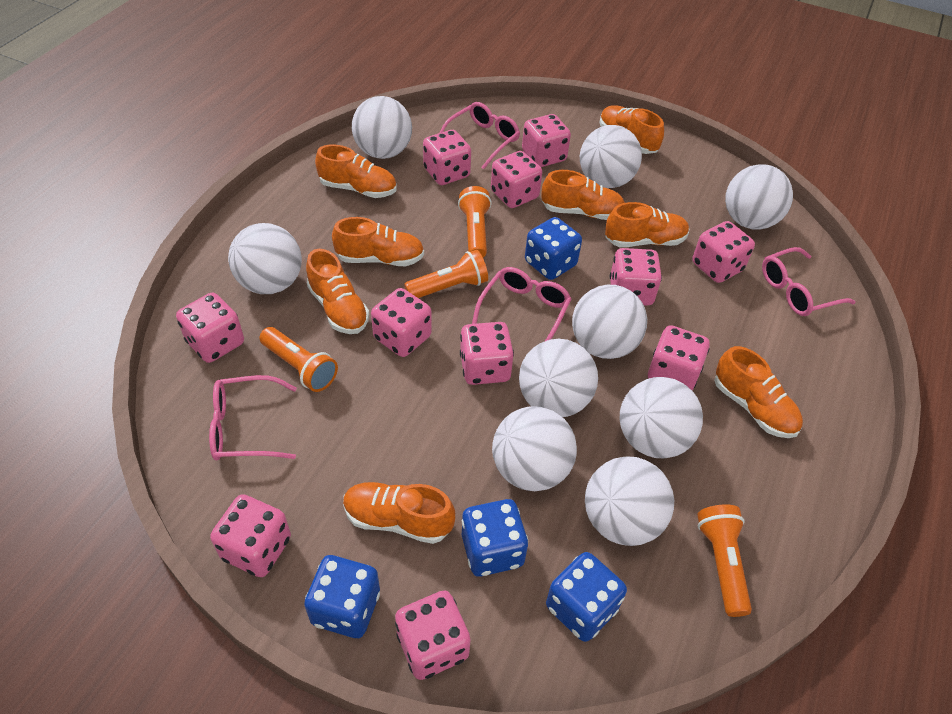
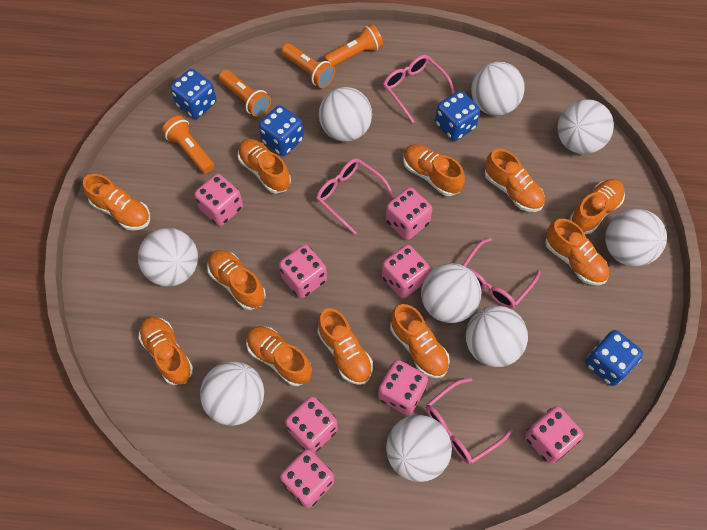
orange shoe: [306,249,369,334] [315,145,397,198] [332,217,424,266] [343,482,455,544] [541,170,624,220] [599,105,664,154] [605,202,689,247] [715,346,803,438] = 8 -> [83,174,150,230] [138,317,193,385] [207,250,266,310] [238,139,291,194] [246,326,312,386] [318,308,373,385] [390,304,450,378] [403,144,465,196] [484,149,545,212] [545,219,609,285] [570,179,625,234] = 11
pink dice: [176,293,244,363] [210,494,291,577] [371,288,432,357] [395,590,471,680] [423,130,471,185] [460,322,514,385] [491,151,542,208] [522,114,571,167] [610,248,662,306] [648,325,710,390] [692,221,755,283] = 11 -> [194,174,243,226] [279,244,327,298] [280,449,334,508] [285,396,338,453] [378,360,428,415] [382,245,430,298] [386,187,432,240] [525,406,583,464] = 8

